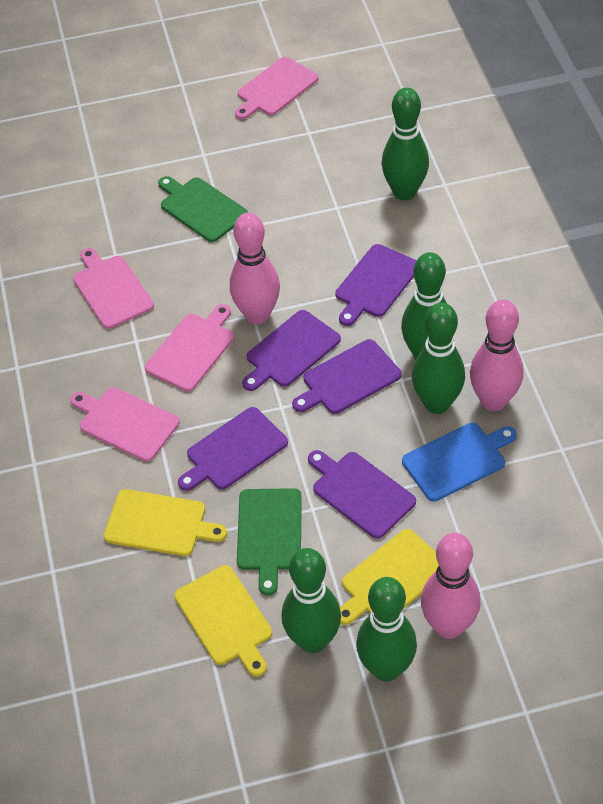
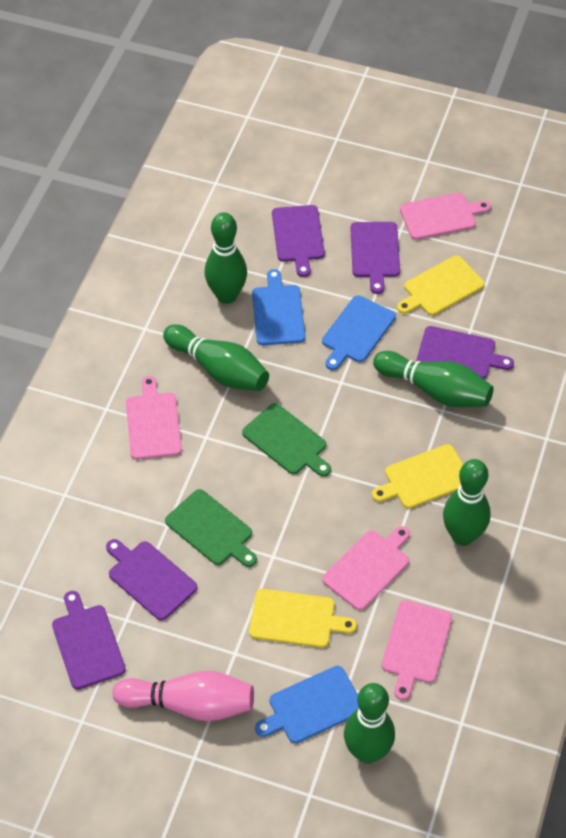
blue cutting board: [402,423,516,502] = 1 -> [252,269,306,345] [255,666,359,743] [322,295,396,370] = 3
pink bowling pin: [230,213,280,324] [421,533,481,639] [470,299,524,411] = 3 -> [112,671,254,721] = 1

